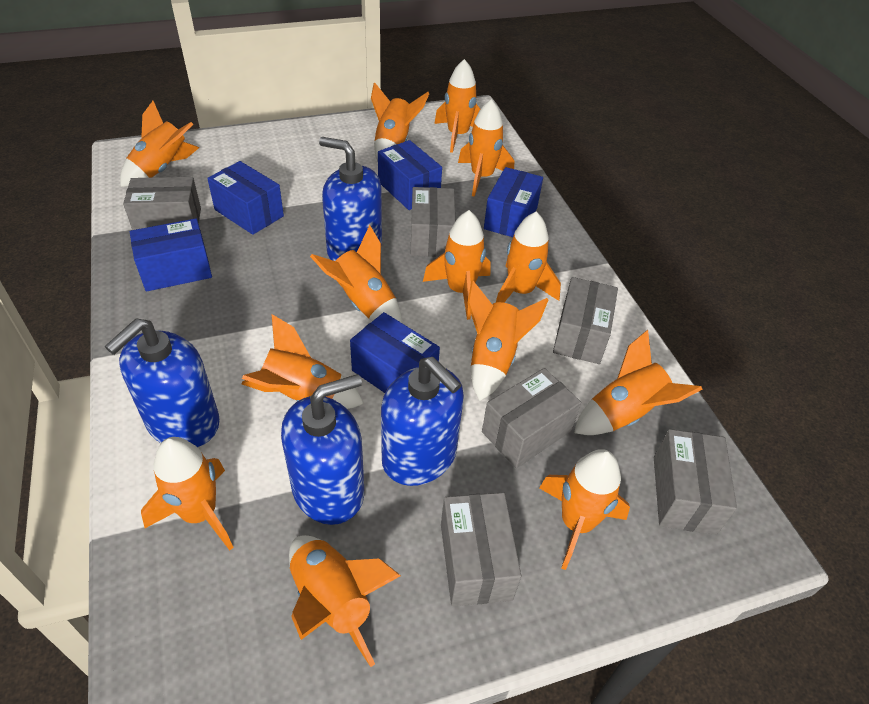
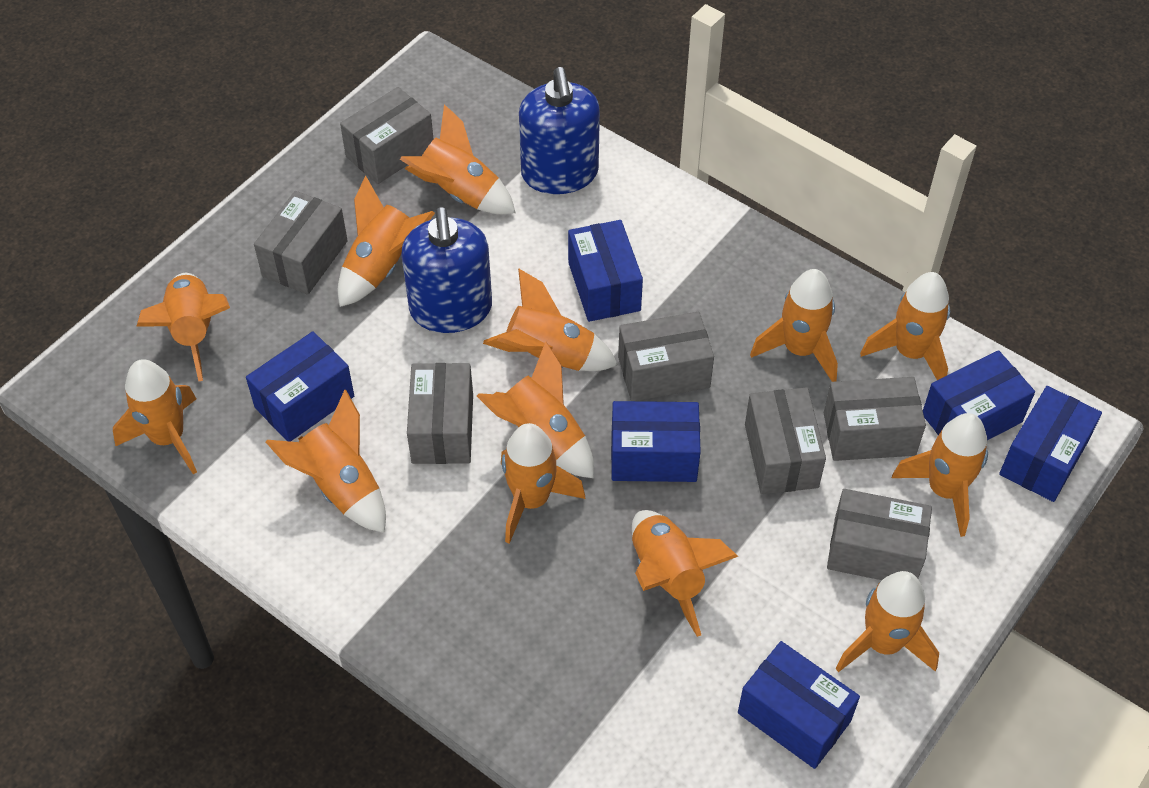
blue box: [130,218,212,291] [207,161,284,235] [350,312,440,393] [378,140,442,210] [484,167,543,237] = 5 -> [246,331,354,442] [568,220,643,322] [611,401,701,482] [738,641,860,769] [923,350,1035,440] [999,386,1102,502] = 6
blue soap dispenser: [105,318,220,447] [281,374,364,525] [319,137,382,261] [381,357,464,486] = 4 -> [401,207,492,333] [519,67,600,194] = 2
grey box: [123,177,201,230] [411,187,455,257] [441,492,521,606] [482,368,581,468] [553,277,618,364] [654,429,737,535] = 6 -> [254,191,348,295] [340,87,434,184] [407,363,473,464] [618,312,714,401] [745,387,826,494] [824,377,926,461] [827,489,932,580] = 7

